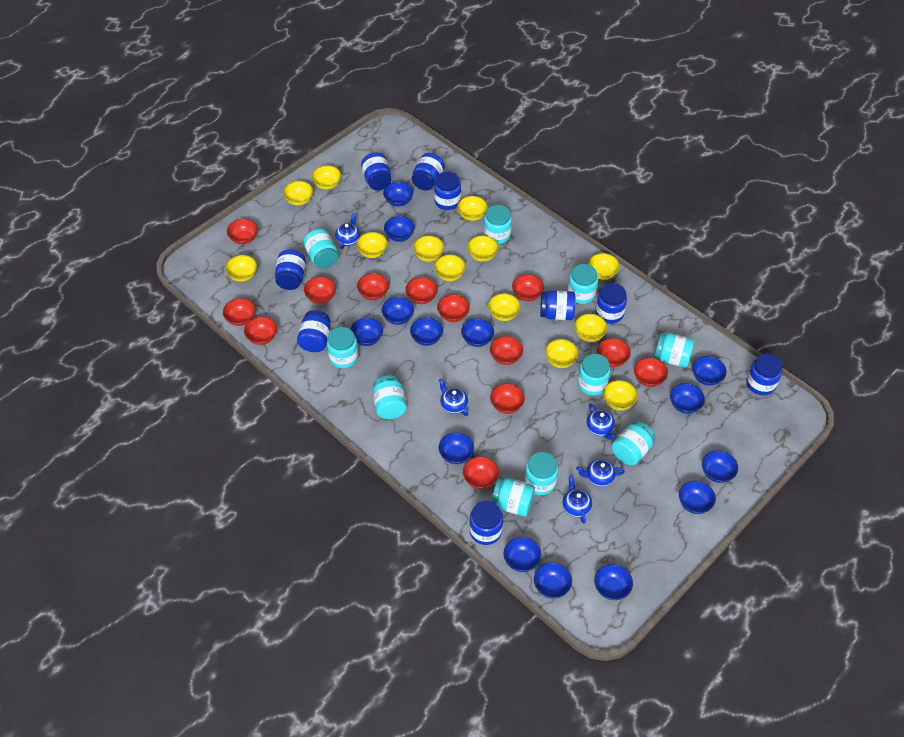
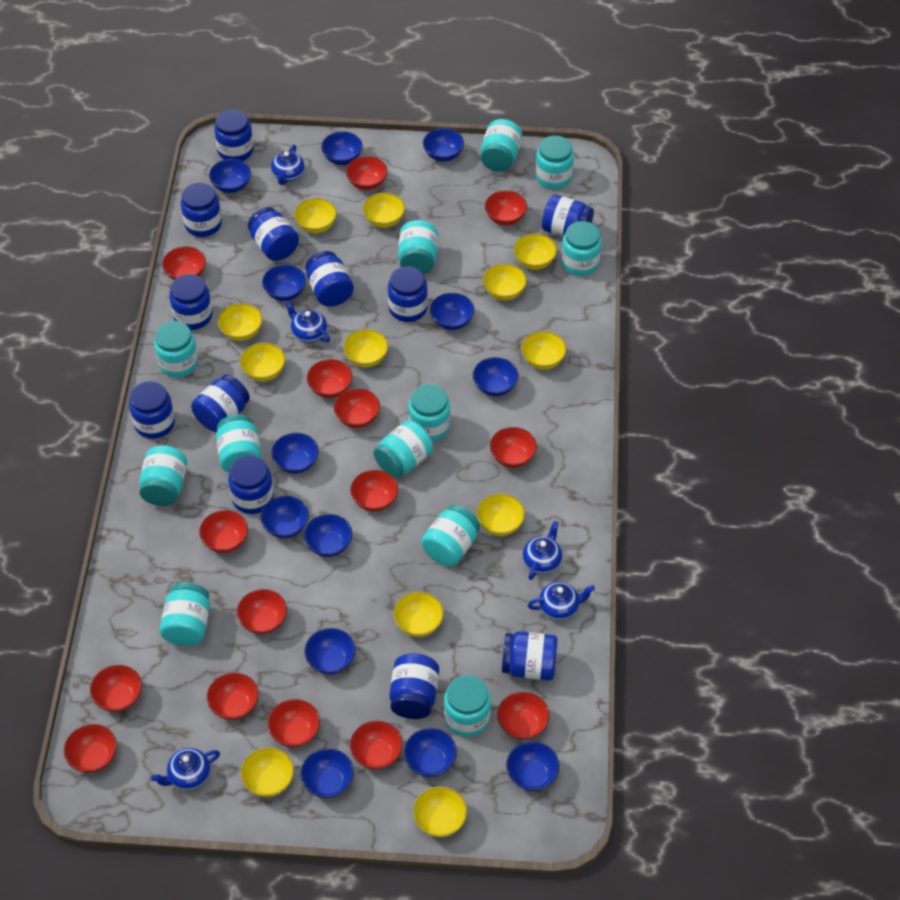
blue bowl: [350,318,383,346] [382,297,414,325] [383,182,413,206] [384,216,415,242] [410,317,443,346] [439,432,474,464] [461,318,494,347] [504,537,542,572] [534,562,572,599] [594,564,633,600] [670,383,705,414] [679,481,716,514] [692,356,727,386] [702,450,738,483] = 14 -> [209,159,251,193] [260,496,309,538] [262,264,306,301] [271,433,319,474] [300,748,354,798] [304,514,352,557] [305,628,356,674] [321,131,363,165] [404,728,457,777] [423,128,464,162] [430,293,474,330] [473,357,518,396] [506,741,560,791] = 13
blue jar: [275,249,306,290] [297,310,331,352] [361,153,391,190] [412,153,445,191] [434,172,461,210] [469,501,503,545] [540,290,575,320] [596,283,627,324] [746,354,782,395] = 9 -> [129,381,175,439] [169,274,212,330] [181,183,222,237] [191,374,250,432] [214,109,254,161] [228,455,274,514] [248,207,299,261] [305,251,354,306] [388,266,428,322] [389,653,439,719] [502,631,558,680] [542,195,594,237] = 12
red bowl: [223,298,256,326] [227,219,258,244] [244,316,277,345] [304,277,336,304] [357,273,389,300] [405,277,438,304] [437,294,470,322] [463,456,499,489] [490,336,523,365] [490,383,525,414] [512,274,544,302] [597,338,631,367] [634,357,668,387] = 13 -> [64,724,117,773] [90,665,142,712] [162,246,206,280] [199,510,248,553] [207,672,259,720] [237,589,287,634] [268,699,320,747] [307,359,352,398] [334,388,380,428] [346,156,388,190] [350,470,398,512] [350,721,403,770] [485,191,527,226] [490,427,537,468] [497,691,550,740] = 15
turquoise jar: [303,229,338,269] [327,327,359,368] [373,375,407,419] [484,205,512,244] [491,478,535,516] [525,452,558,495] [568,264,598,304] [578,354,610,396] [611,421,656,466] [654,333,694,368] = 10 -> [139,445,187,506] [154,321,198,378] [159,582,210,646] [216,414,262,472] [374,420,433,478] [398,220,438,275] [409,384,450,442] [421,505,480,566] [444,675,491,737] [481,119,522,172] [535,136,574,189] [561,221,602,276] = 12
yellow bowl: [225,255,257,282] [283,181,313,205] [311,165,341,190] [356,232,388,258] [413,236,444,262] [434,255,466,281] [457,196,488,221] [467,235,498,262] [488,293,521,321] [545,339,579,368] [574,314,607,342] [588,253,620,280] [603,380,638,411] = 13 -> [218,303,263,341] [240,343,285,381] [241,747,294,797] [294,198,337,233] [343,329,388,367] [363,193,405,228] [393,592,444,637] [413,786,467,838] [477,493,525,536] [483,264,527,300] [514,234,557,270] [521,331,566,370] = 12

